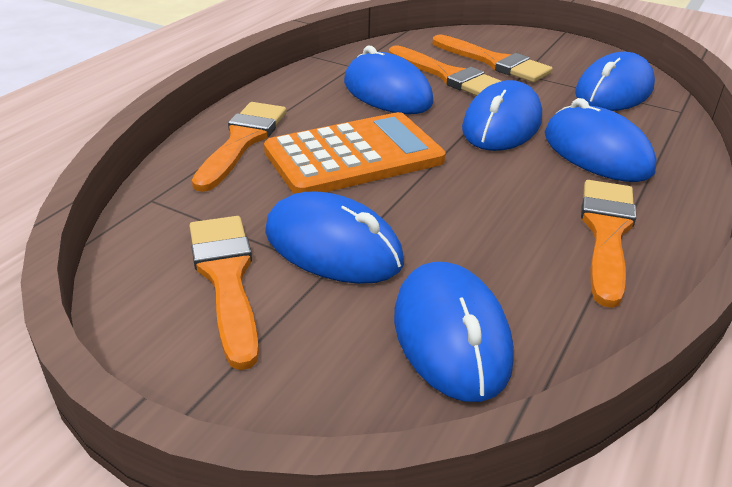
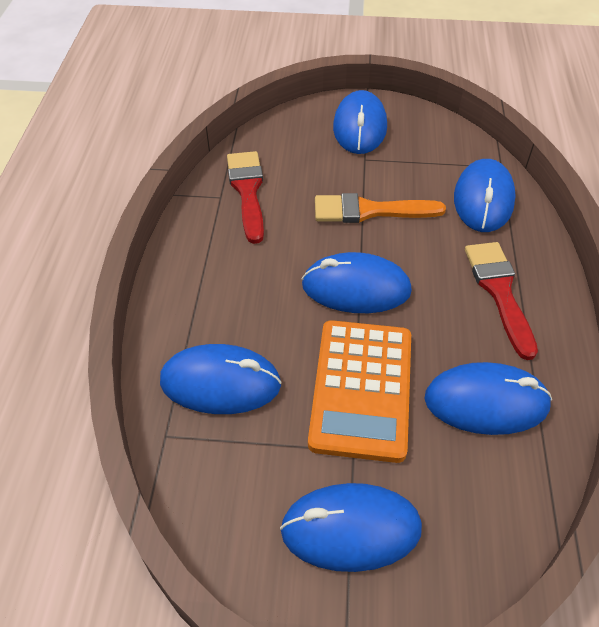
orange brush: [189,216,259,370] [192,102,287,192] [389,46,501,96] [433,35,553,82] [581,180,636,308] = 5 -> [315,193,446,223] = 1
red brush: none = 0 -> [227,151,264,244] [465,242,538,360] = 2

